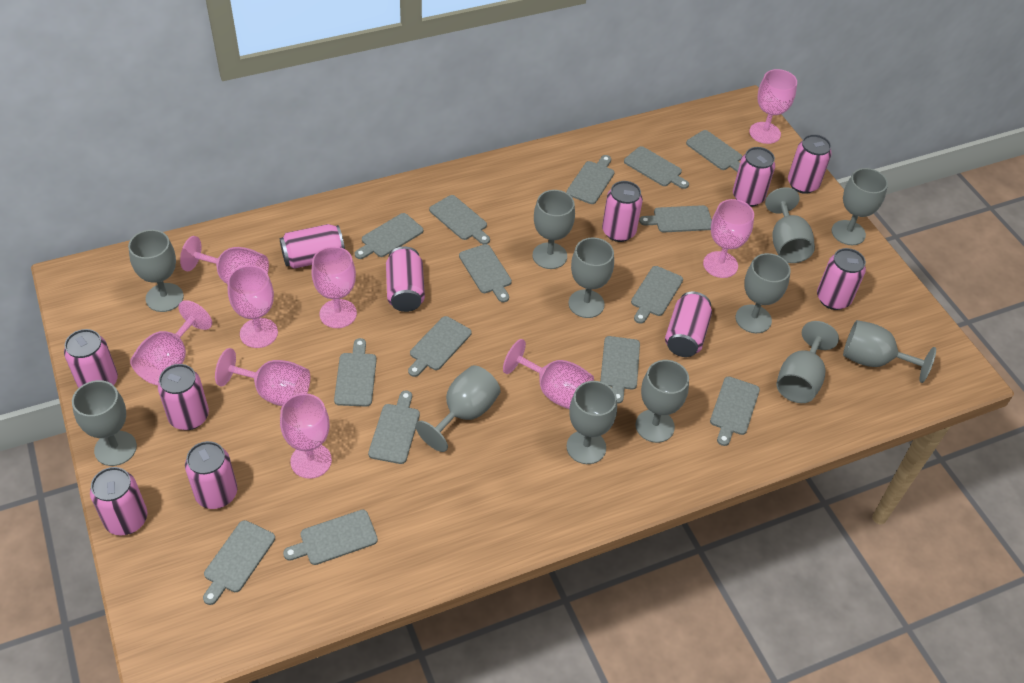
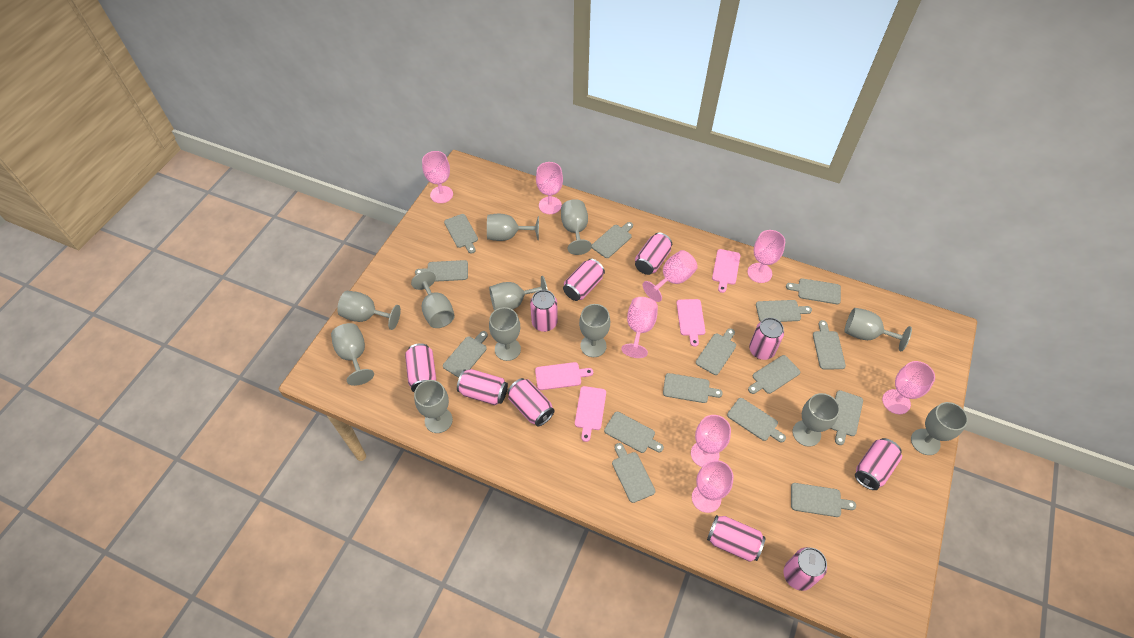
pink can: [64,329,118,388] [90,467,148,536] [158,364,209,430] [185,441,237,509] [280,224,345,269] [386,247,425,312] [602,181,643,242] [665,292,712,357] [733,147,775,207] [788,134,832,194] [817,248,866,310] = 11 -> [405,343,436,392] [457,369,508,405] [507,378,555,427] [530,290,558,332] [563,259,605,301] [635,233,672,275] [707,515,766,562] [749,318,784,360] [784,547,827,591] [855,438,902,490] = 10
pink cutting board: none = 0 -> [535,362,593,390] [575,386,606,442] [677,299,705,347] [712,249,741,293] = 4
pink goblet: [130,300,212,385] [180,236,269,284] [215,348,310,406] [228,265,278,348] [280,393,332,479] [311,246,357,328] [503,339,594,409] [703,199,754,278] [749,69,797,144] = 9 -> [422,151,453,203] [536,162,563,214] [621,297,658,358] [643,250,698,302] [691,415,731,467] [692,460,734,513] [747,230,785,283] [882,361,935,414] = 8

